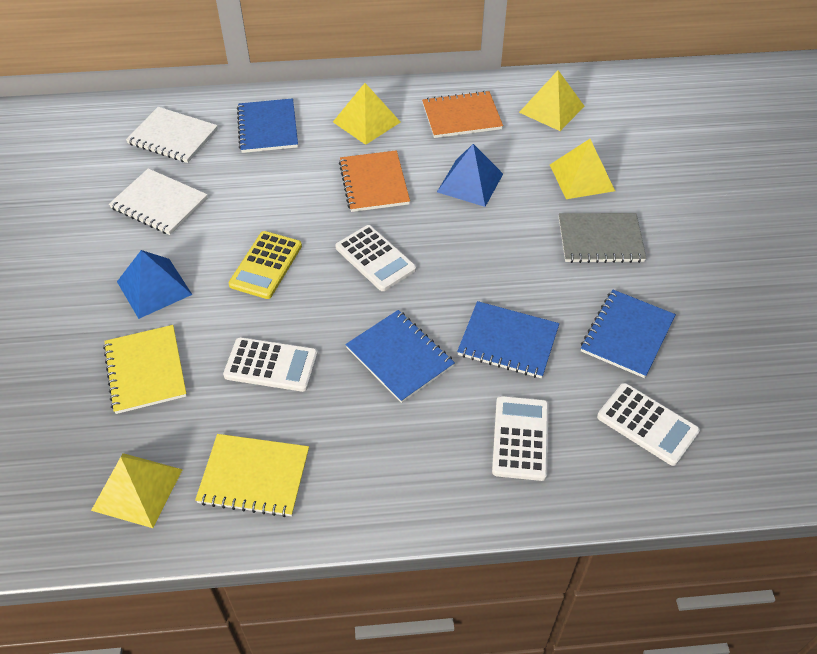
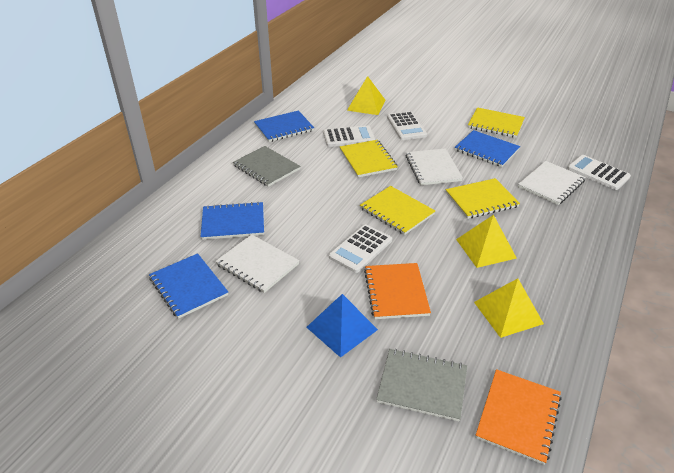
blue pyramid: [117,250,192,319] [437,144,503,207] = 2 -> [306,294,378,358] = 1
grey notebook: [559,213,647,263] = 1 -> [233,146,300,187] [376,349,467,421] = 2
white notebook: [109,168,207,235] [126,107,218,163] = 2 -> [215,234,299,293] [406,148,463,185] [518,161,586,205] = 3
yellow calculator: [228,231,302,299] = 1 -> none = 0
yellow notebook: [103,325,187,414] [195,434,309,517] = 2 -> [340,140,398,177] [360,186,435,235] [446,178,520,219] [468,107,525,138] = 4
yellow pyramid: [91,453,183,528] [333,83,400,145] [519,70,585,131] [550,139,615,199] = 4 -> [347,76,386,115] [456,215,517,268] [474,278,544,338] = 3

